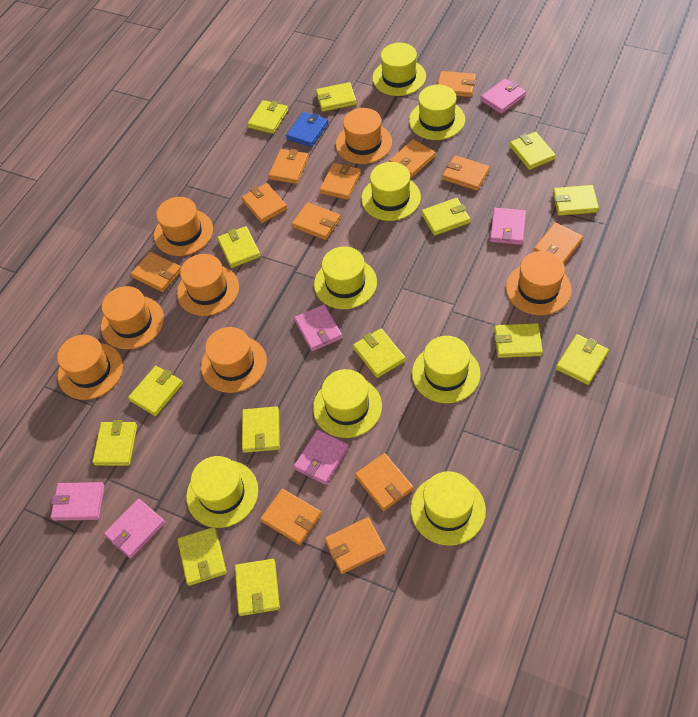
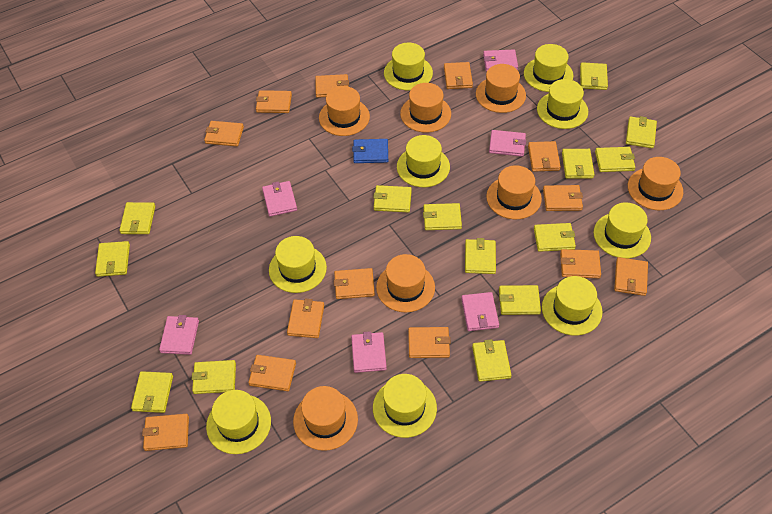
orange wallet: [131,252,181,292] [242,183,288,223] [260,489,322,545] [269,149,309,184] [292,202,341,240] [320,163,361,200] [325,517,386,574] [355,453,413,511] [389,139,436,178] [438,71,476,97] [442,155,490,191] [533,223,583,264] = 12 -> [142,414,189,451] [204,121,244,146] [248,355,296,391] [256,90,292,113] [287,299,324,338] [315,74,349,98] [334,268,375,299] [408,327,451,358] [444,62,473,89] [528,141,561,172] [543,185,583,211] [560,249,601,278] [614,257,648,296] = 13
yellow hat: [186,456,258,528] [313,369,382,438] [314,247,377,309] [361,162,421,221] [372,43,426,96] [409,85,465,140] [411,471,486,546] [412,336,481,403] = 8 -> [206,390,271,454] [269,236,327,293] [373,374,437,438] [384,43,433,90] [397,135,450,187] [524,44,573,92] [537,79,588,129] [542,276,602,335] [594,203,651,258] = 9

